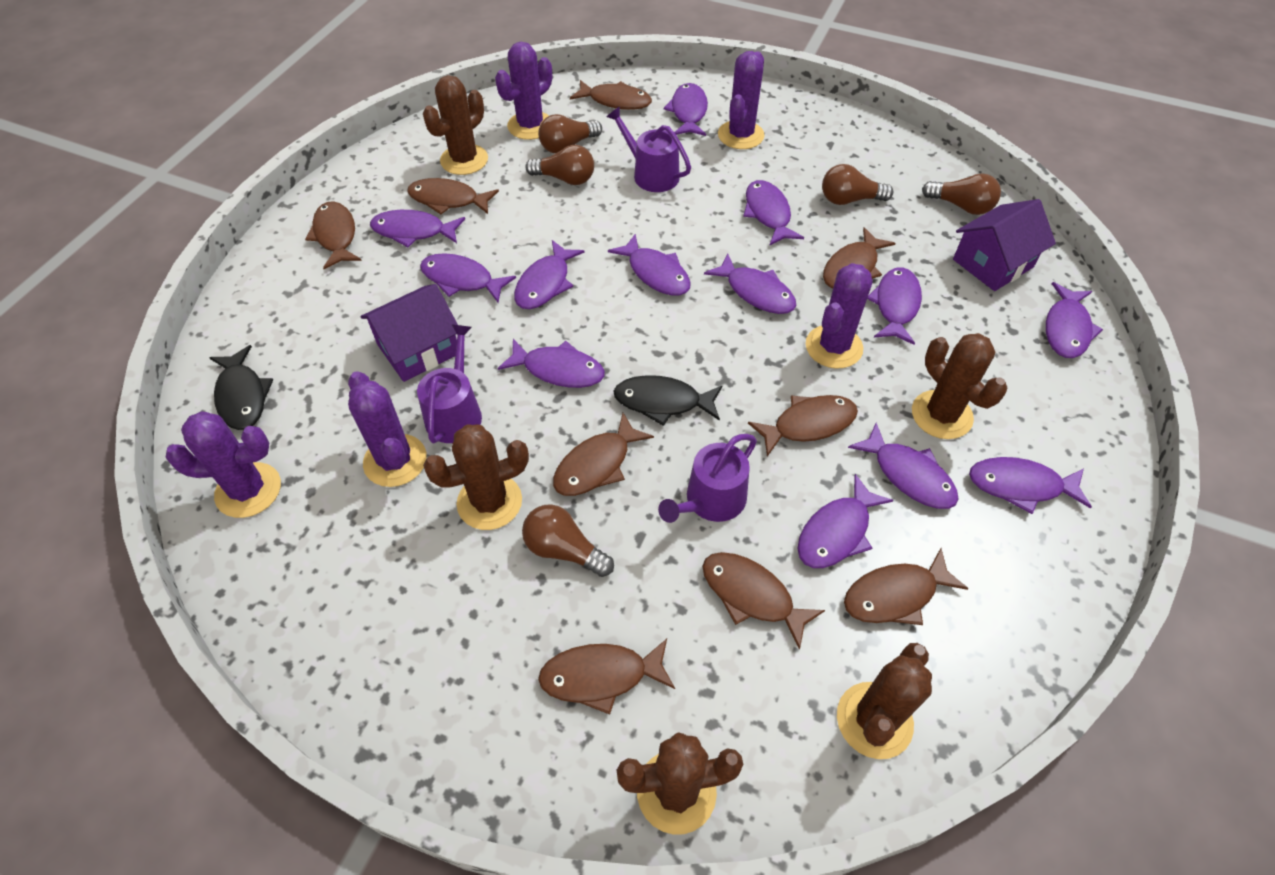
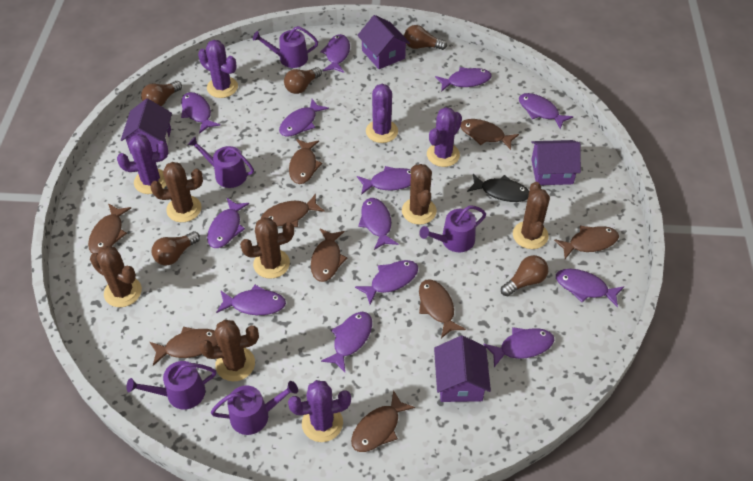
black fish: [209,345,273,430] [613,375,723,426] = 2 -> [467,174,529,202] = 1
brown cactus: [423,75,488,175] [423,424,529,530] [617,732,743,835] [837,643,932,759] [912,333,1008,439] = 5 -> [90,246,142,307] [150,162,203,222] [199,320,259,381] [240,217,294,279] [402,164,437,225] [513,182,550,249] = 6
purple house: [360,284,458,382] [953,199,1056,291] = 2 -> [121,98,172,154] [357,15,410,69] [434,335,491,402] [531,140,581,185] = 4
purple watering can: [417,324,482,443] [607,106,691,192] [658,434,757,523] = 3 -> [126,361,216,410] [188,137,254,188] [211,381,298,435] [253,26,318,68] [419,206,486,252] = 5

